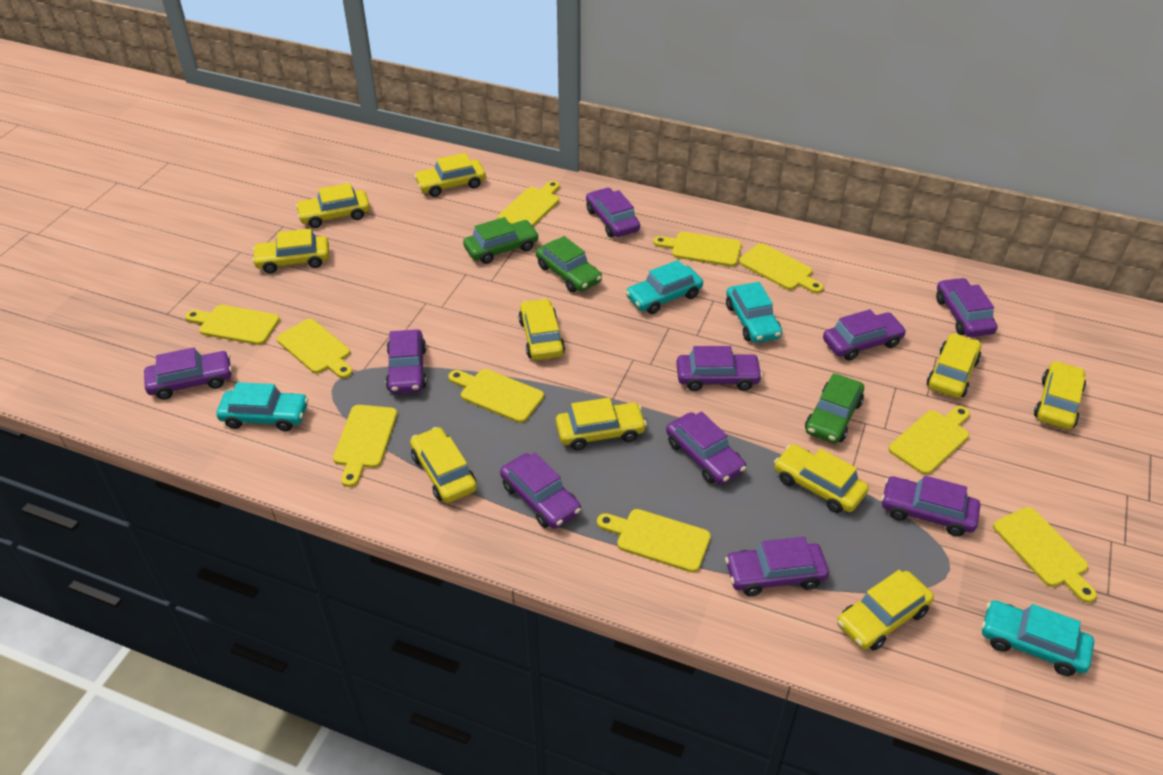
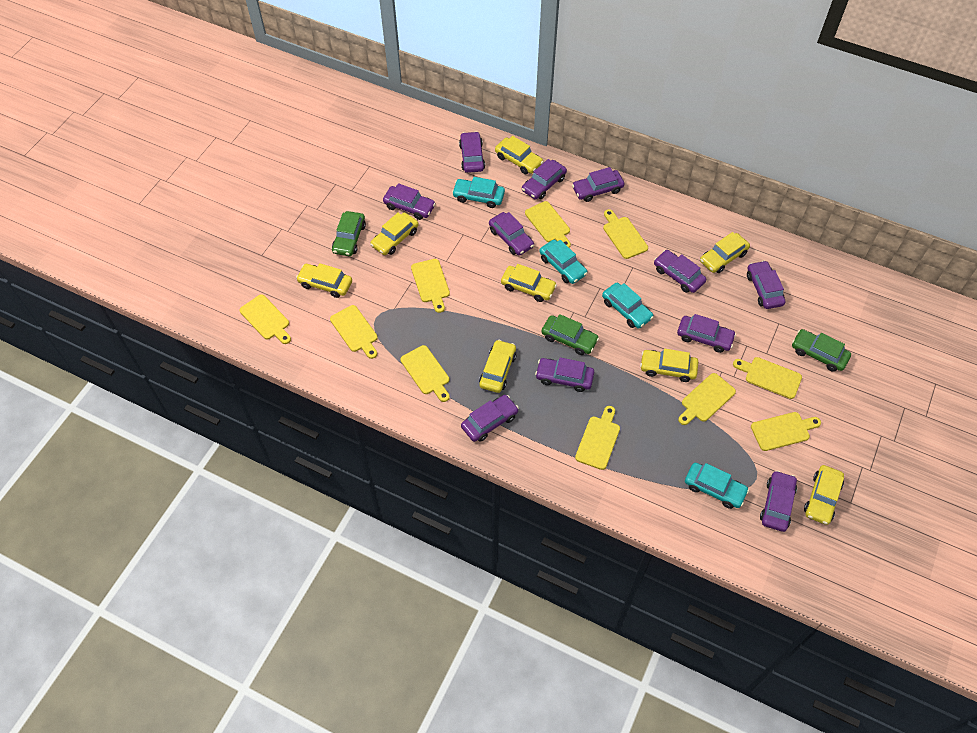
purple car: [144,347,232,400] [386,329,427,394] [500,453,581,529] [586,188,640,237] [666,412,746,485] [676,346,763,391] [725,537,829,596] [823,309,906,361] [881,475,980,536] [936,278,997,337] = 10 -> [383,183,436,220] [459,131,485,173] [461,395,519,442] [489,212,534,256] [522,159,567,200] [535,357,594,392] [572,167,624,202] [654,250,706,293] [677,314,736,353] [747,260,786,309] [760,470,797,532] = 11
yellow car: [252,229,329,273] [295,183,370,228] [410,427,477,503] [414,153,486,197] [518,298,565,360] [556,398,647,450] [774,444,869,513] [837,570,934,651] [927,333,981,398] [1034,361,1086,430] = 10 -> [296,263,352,298] [370,213,419,255] [479,340,516,393] [495,136,543,174] [501,264,557,302] [640,349,698,382] [700,232,750,273] [804,465,844,525] = 8

